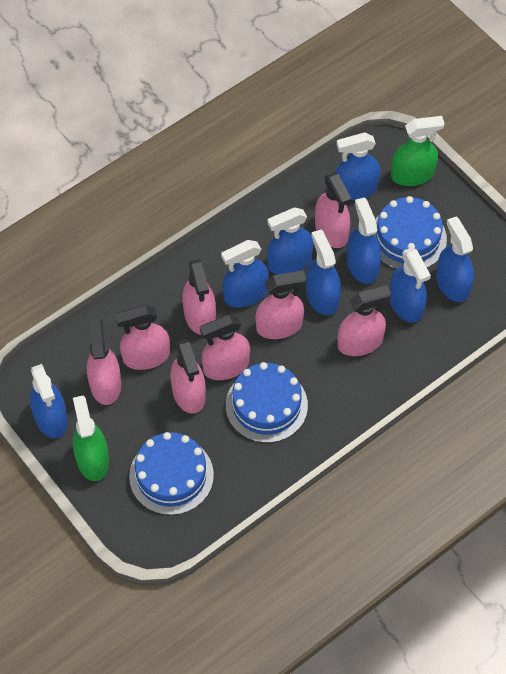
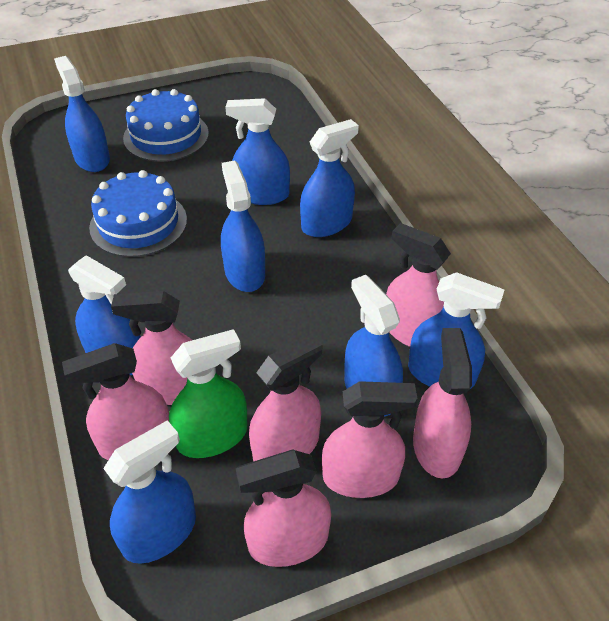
blue cake: [129,432,214,515] [226,362,308,443] [375,196,447,269] = 3 -> [89,170,187,257] [123,89,209,162] = 2
green spray bottle: [73,396,109,481] [391,116,445,186] = 2 -> [169,329,248,458] = 1
pink spray bottle: [87,318,121,405] [115,305,170,370] [170,339,206,414] [182,259,216,335] [200,315,250,380] [255,271,306,339] [315,173,351,248] [338,285,391,356] = 8 -> [62,343,169,460] [111,291,192,405] [236,449,331,567] [249,334,322,461] [322,381,417,498] [386,223,451,347] [413,328,472,479] = 7

